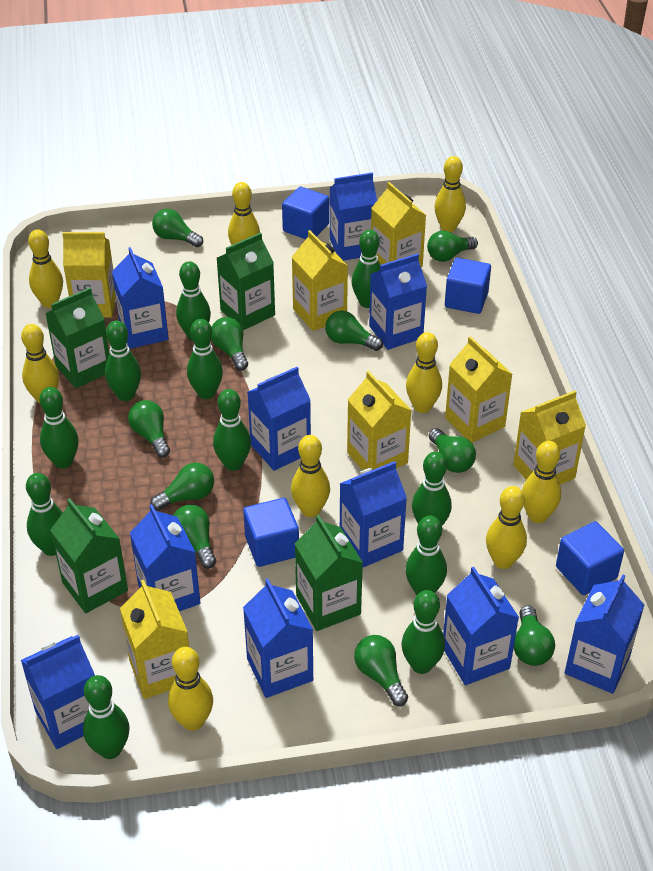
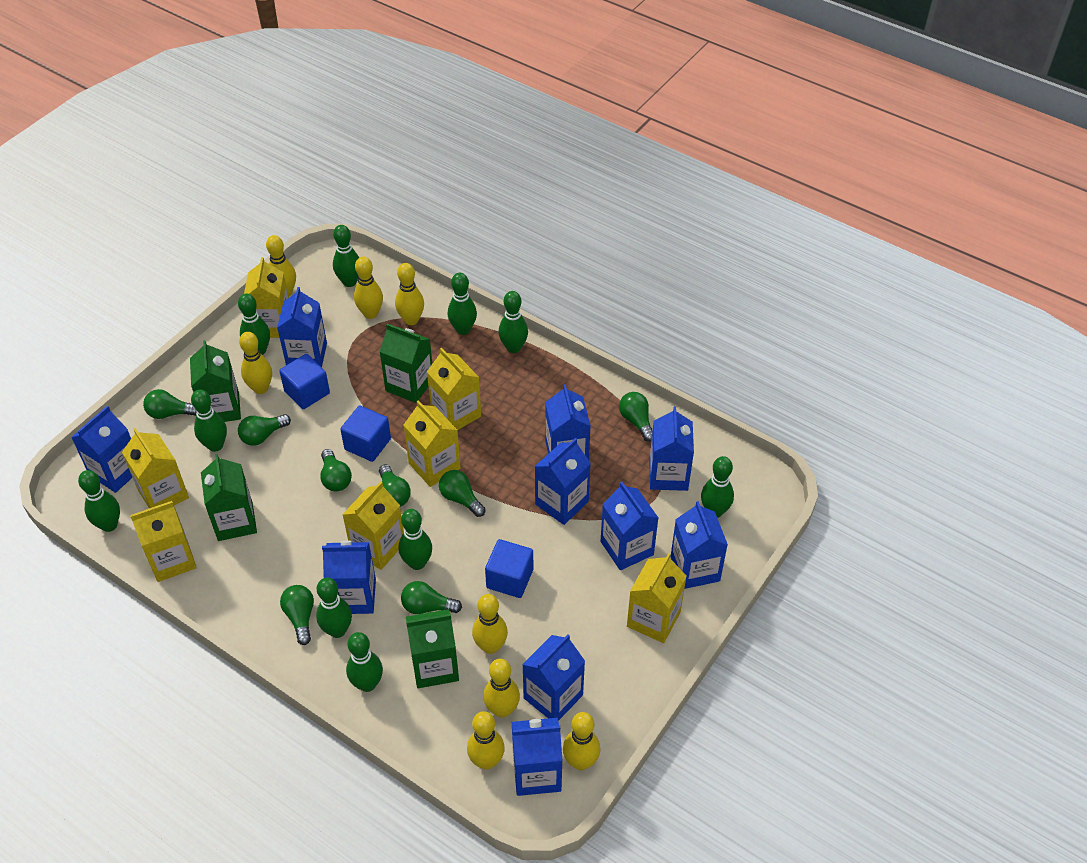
blue cube: [243,498,299,567] [282,186,329,239] [445,258,491,314] [556,521,624,595] = 4 -> [279,354,330,409] [340,406,391,462] [485,539,533,598] = 3
green bowling pin: [26,473,63,556] [39,387,79,469] [83,675,130,759] [105,321,141,401] [176,261,211,340] [187,319,223,399] [213,389,251,471] [352,230,380,308] [401,590,445,674] [405,516,447,595] [412,452,452,526] = 11 -> [78,470,120,532] [191,389,227,452] [238,294,270,355] [316,578,352,638] [333,225,359,287] [346,632,383,692] [398,509,432,570] [448,273,477,335] [499,291,528,353] [701,456,734,518] = 10
green light bulb: [128,400,170,457] [150,463,214,511] [152,209,203,247] [173,505,216,568] [211,317,248,370] [325,311,383,351] [354,635,408,706] [427,231,478,262] [429,428,476,473] [514,605,555,666] = 10 -> [143,389,197,419] [238,414,291,446] [280,585,314,645] [320,449,352,491] [379,464,411,507] [401,581,462,614] [439,470,486,517] [619,392,653,442] = 8
yellow bowling pin: [21,324,59,404] [28,229,63,308] [168,647,213,731] [228,182,260,245] [291,435,330,517] [406,332,442,413] [434,156,466,232] [486,486,527,569] [522,441,561,523] = 9 -> [239,332,272,394] [266,235,296,296] [354,257,383,319] [395,263,424,325] [467,711,505,770] [472,594,508,654] [483,659,520,718] [563,712,600,770] = 8

